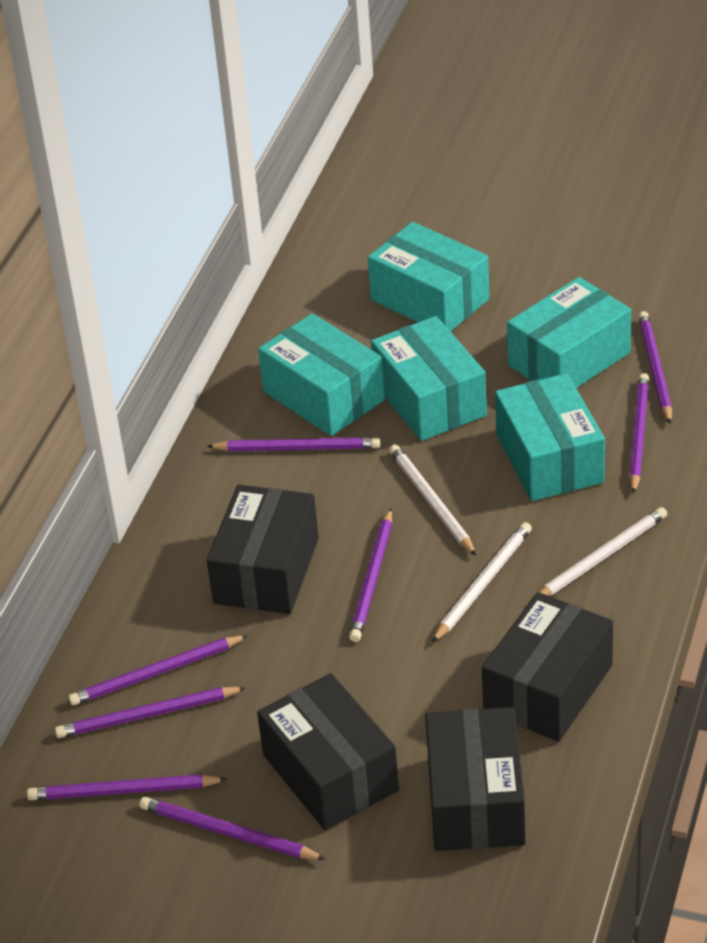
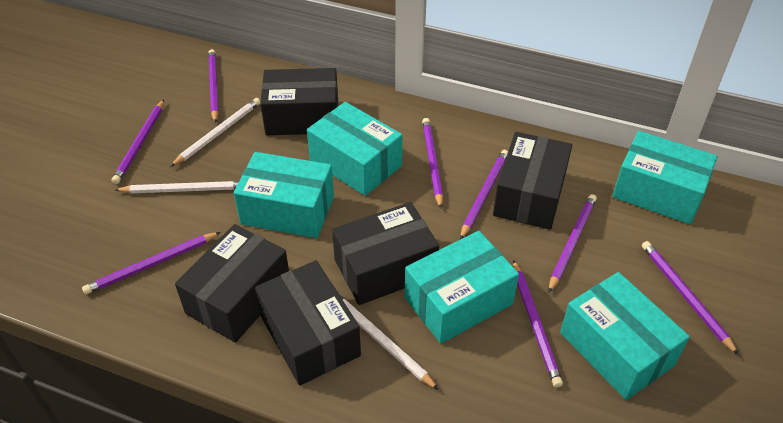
black box: [207,485,319,614] [257,673,399,830] [425,707,526,851] [482,592,613,742] = 4 -> [175,224,289,343] [255,260,361,385] [260,68,338,135] [332,202,439,305] [493,132,572,230] = 5

